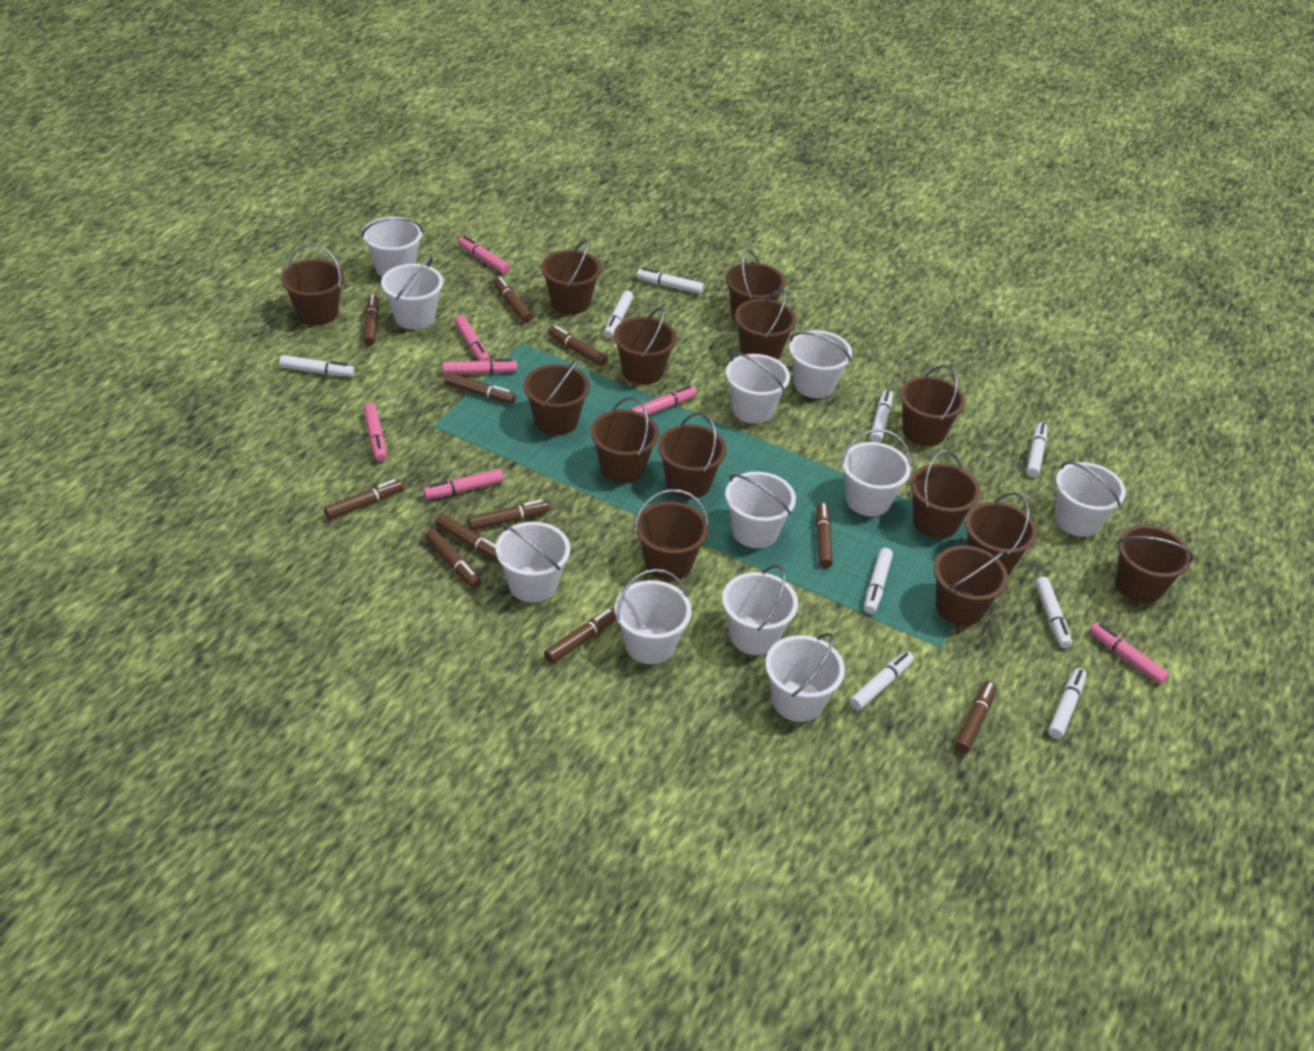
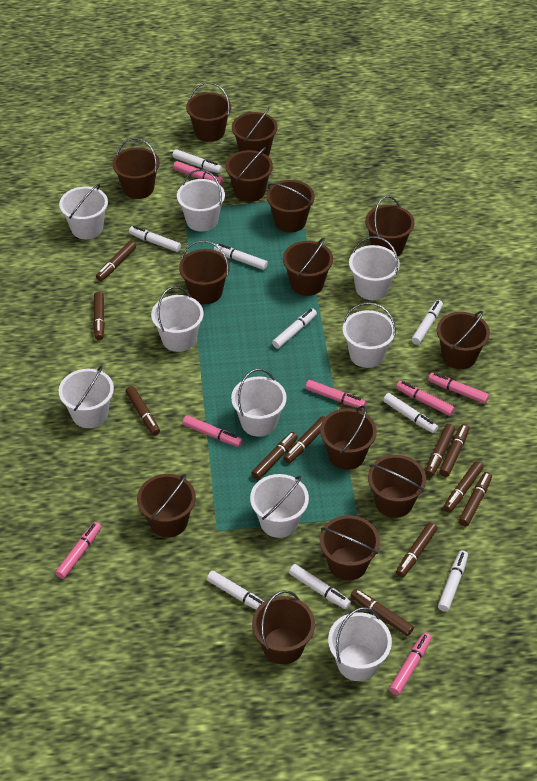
white bucket: [361,216,423,277] [381,256,443,330] [495,522,570,603] [615,569,692,664] [722,565,798,655] [725,472,796,548] [726,352,790,424] [765,633,845,722] [789,330,852,398] [841,429,911,516] [1055,461,1126,537] = 11 -> [59,183,108,239] [59,366,114,428] [151,286,204,352] [177,169,225,232] [231,369,287,437] [250,474,309,538] [328,607,392,681] [343,302,396,368] [349,236,400,300] = 9

